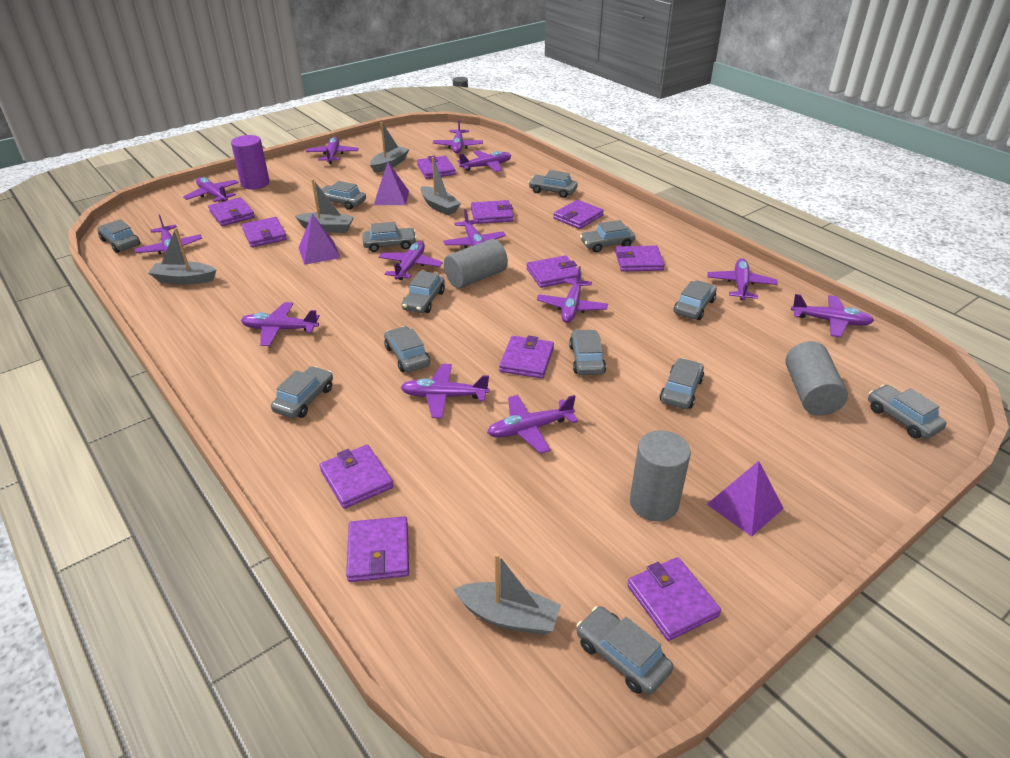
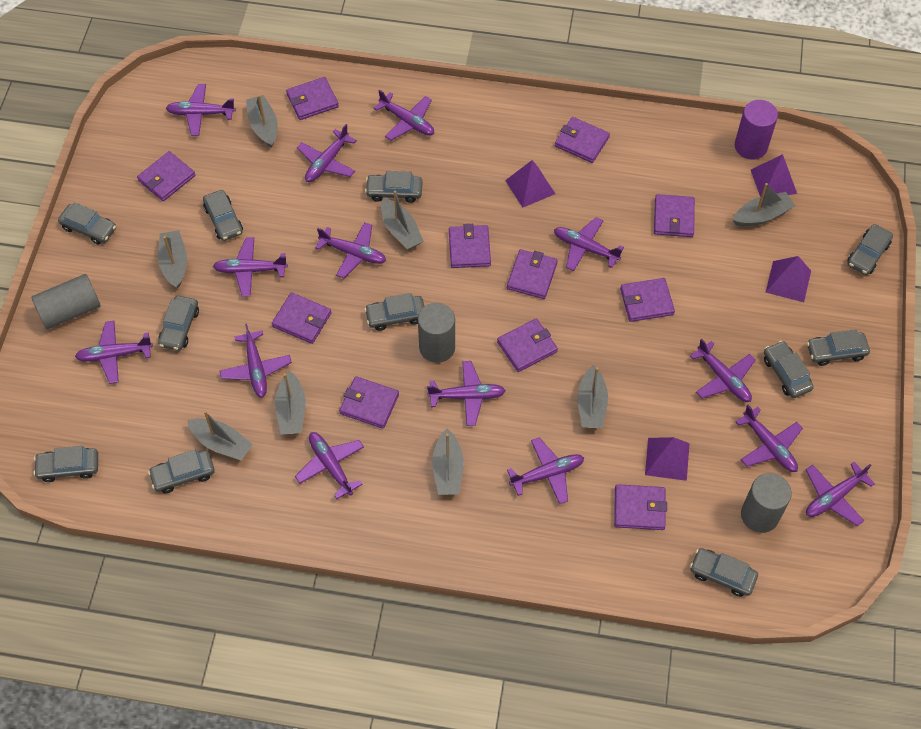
grey boat: [148,228,216,285] [295,179,354,233] [370,122,409,173] [420,157,461,215] [454,553,561,635] = 5 -> [158,230,187,289] [187,411,253,461] [246,95,278,148] [275,370,306,435] [381,191,424,250] [432,428,464,495] [577,365,608,428] [733,183,795,226] = 8
grey car: [97,219,140,253] [271,366,333,418] [316,181,366,210] [362,222,417,252] [384,326,430,372] [402,271,445,313] [528,170,578,198] [569,329,606,375] [577,606,673,695] [580,220,635,252] [660,358,704,409] [674,280,717,320] [868,385,946,439] = 13 -> [33,446,98,482] [58,202,116,245] [148,450,215,493] [158,296,199,351] [203,190,243,241] [364,293,424,331] [365,171,423,203] [690,548,758,597] [764,341,814,398] [807,329,870,366] [847,224,893,275] = 11
purple plane: [135,215,202,254] [183,177,239,202] [241,302,320,346] [306,137,359,164] [379,241,443,280] [400,364,489,418] [433,119,483,153] [443,209,506,248] [457,151,511,172] [487,395,578,454] [537,266,608,323] [707,258,778,300] [791,294,874,338] = 13 -> [75,321,153,384] [166,84,236,136] [213,237,288,296] [219,323,292,397] [295,432,364,499] [297,124,357,182] [315,222,386,278] [373,90,434,141] [427,361,506,426] [507,437,584,504] [554,217,624,271] [690,338,756,402] [735,405,803,472] [806,462,875,526] = 14
purple pyramid: [299,214,340,265] [374,162,409,205] [707,461,784,537] = 3 -> [505,160,555,208] [645,437,690,481] [751,154,797,197] [766,256,811,302] = 4

